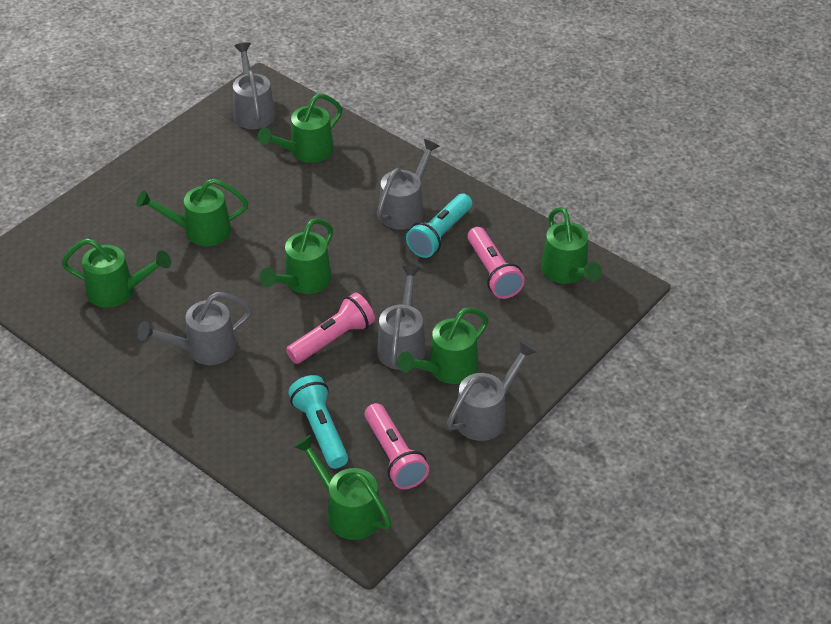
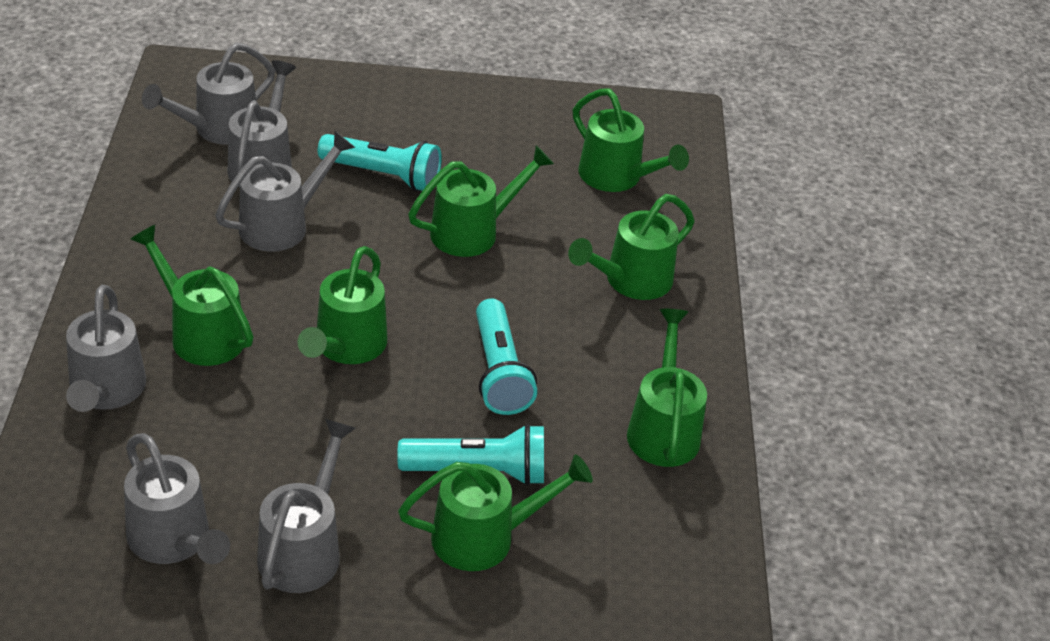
grey watering can: [137,292,252,365] [233,42,276,129] [377,139,440,230] [377,266,426,370] [447,341,537,441] = 5 -> [66,285,146,412] [124,433,230,564] [142,43,275,145] [216,131,355,252] [228,60,296,187] [257,419,355,593] = 6
pink flashlight: [286,292,375,364] [364,403,429,489] [467,227,525,299] = 3 -> none = 0
turquoise flashlight: [288,375,348,469] [406,194,472,258] = 2 -> [318,134,442,192] [397,424,544,486] [476,298,537,415] = 3

